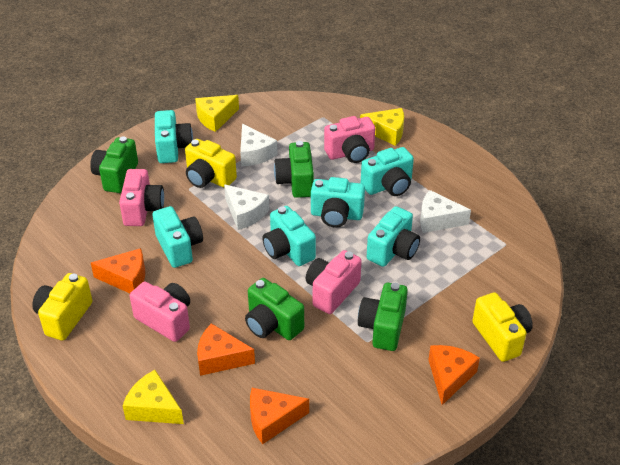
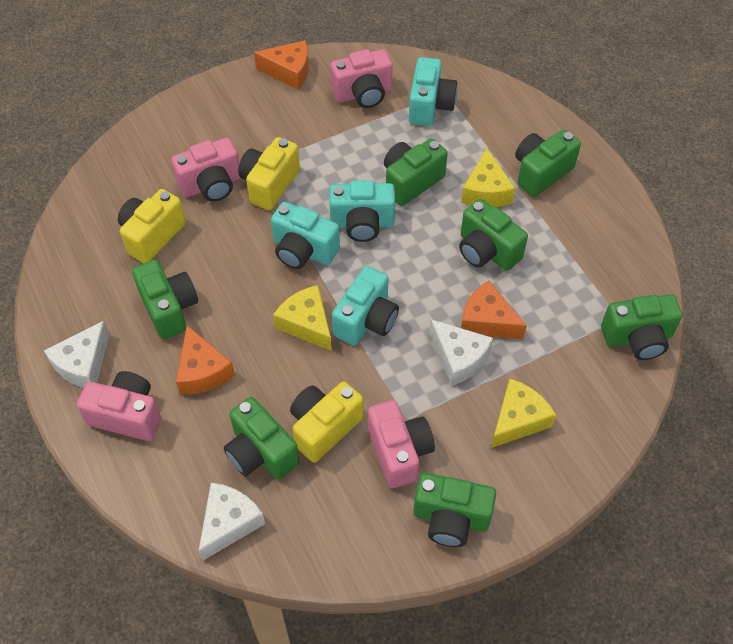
green camera: [90,136,138,193] [245,278,304,340] [274,141,314,198] [358,283,408,351] = 4 -> [132,260,198,339] [224,397,299,479] [384,139,448,206] [413,473,496,547] [459,199,528,271] [515,130,581,197] [601,294,682,360] = 7
orange cheese: [91,248,145,293] [197,323,255,376] [250,388,309,444] [428,345,480,405] = 4 -> [176,325,235,395] [254,40,309,90] [461,281,527,339] = 3
turquoise camera: [152,206,203,268] [155,110,193,163] [262,206,316,266] [311,177,365,227] [361,147,414,196] [367,206,420,267] = 6 -> [271,202,340,269] [329,180,395,242] [332,266,399,345] [409,57,458,126] = 4

